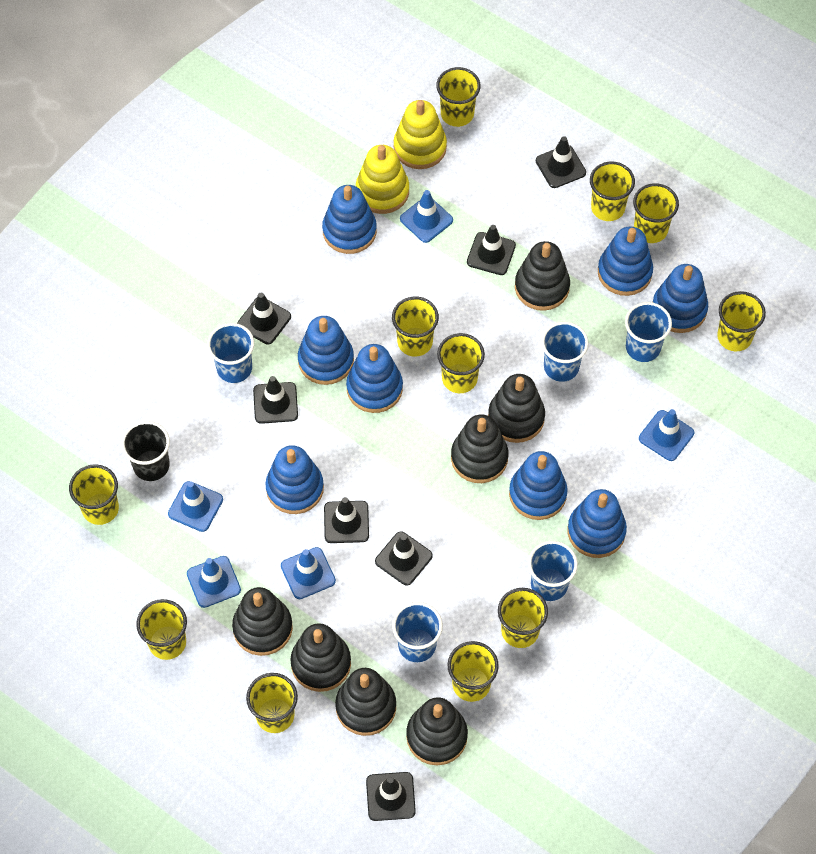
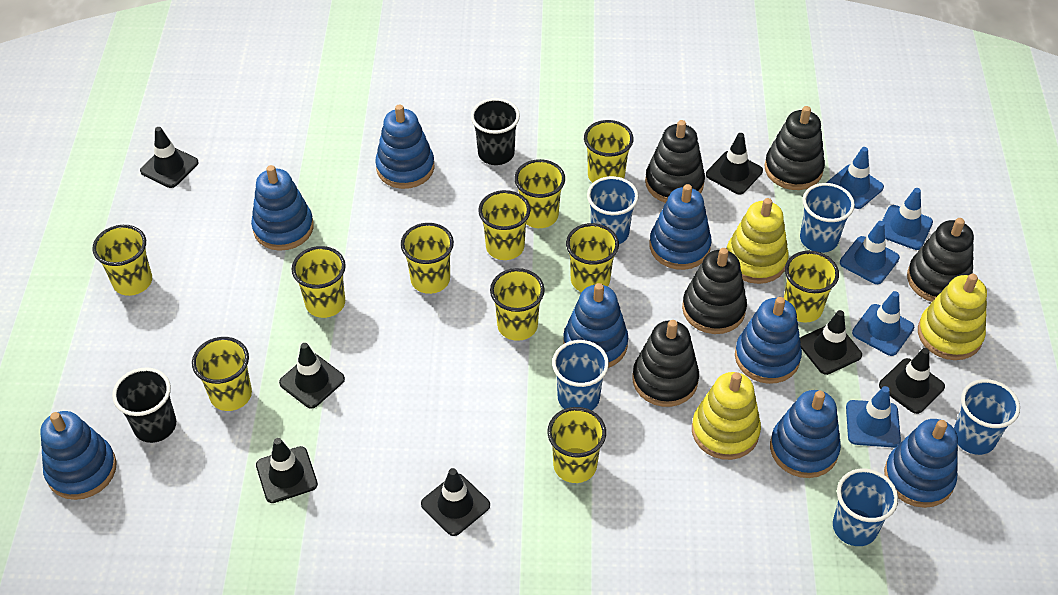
black cup: [121,421,170,481] = 1 -> [112,367,176,443] [471,98,520,165] = 2
black stacking toy: [232,587,293,656] [290,623,351,692] [335,668,396,736] [406,697,468,766] [451,415,509,483] [488,374,545,443] [515,241,570,311] = 7 -> [632,320,699,407] [645,120,705,203] [682,248,747,334] [765,106,825,190] [907,218,974,302] = 5
yellow stacking toy: [356,145,409,214] [394,100,447,169] = 2 -> [692,372,761,460] [727,198,789,284] [918,274,987,360] = 3

